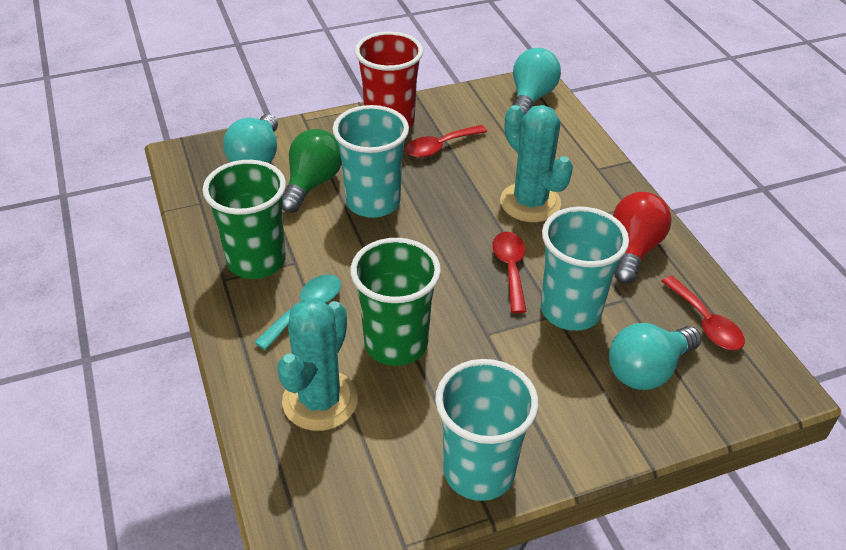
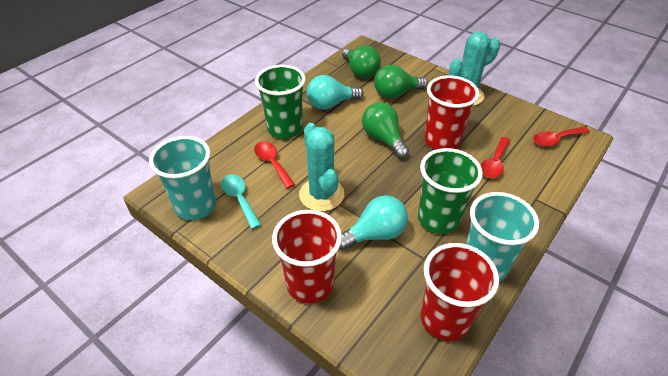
green light bulb: [282,129,342,213] = 1 -> [342,45,381,78] [362,102,409,158] [374,65,428,99] = 3
red cup: [355,31,423,129] = 1 -> [272,210,342,304] [420,243,499,341] [424,75,479,150] = 3
red light bulb: [613,192,672,284] = 1 -> none = 0
turquoise cup: [333,105,409,218] [435,359,539,501] [541,207,629,331] = 3 -> [149,136,216,220] [466,192,539,282] = 2
turquoise light bulb: [223,114,278,164] [513,48,561,114] [609,323,702,390] = 3 -> [307,75,363,110] [339,195,408,250] = 2

